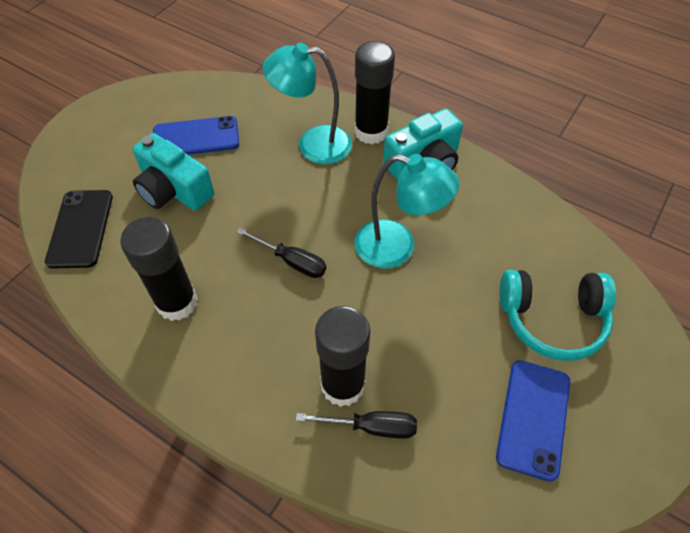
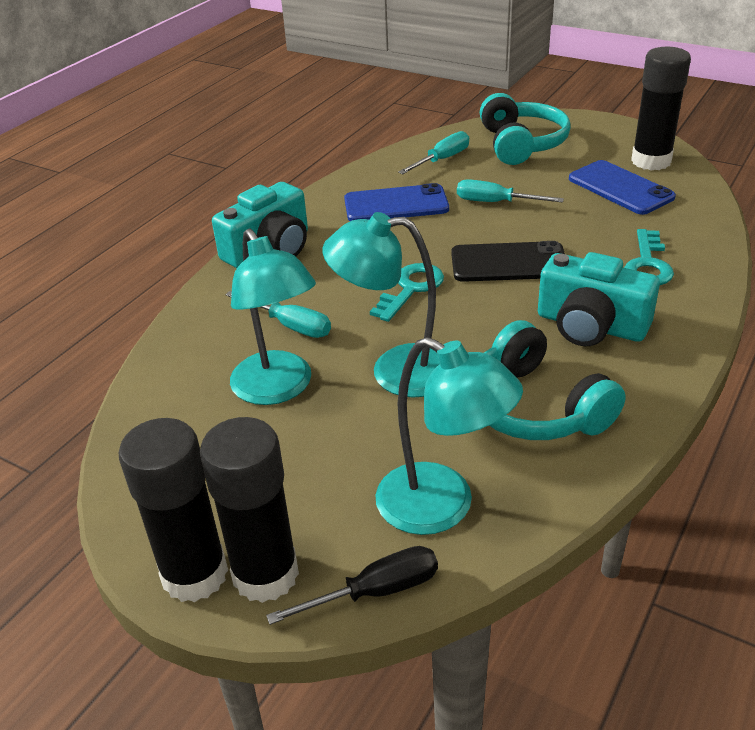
black screwdriver: [237,228,326,278] [296,411,417,439] = 2 -> [266,546,438,625] = 1
turquoise headphones: [499,270,616,361] = 1 -> [480,93,571,165] [484,320,626,440] = 2
turquoise key: none = 0 -> [370,263,444,322] [624,229,674,285] = 2
turquoise lamp: [263,43,352,164] [354,154,460,269] = 2 -> [230,229,316,405] [322,212,440,398] [375,337,523,535] = 3
turquoise screwdriver: none = 0 -> [225,291,331,338] [398,131,469,174] [457,179,564,202] = 3

